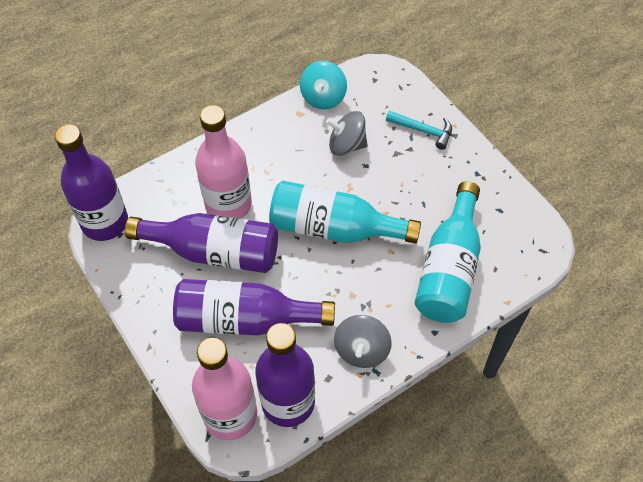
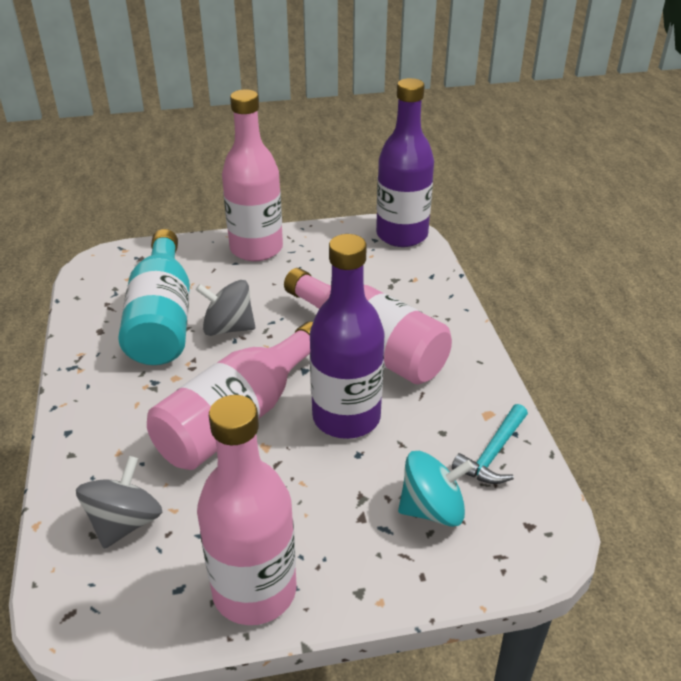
pink bottle: [192,338,257,440] [195,105,252,219] = 2 -> [147,321,313,470] [197,395,296,625] [222,89,283,261] [284,268,452,384] = 4
purple bottle: [55,124,128,241] [125,213,278,273] [173,279,335,335] [255,323,315,427] = 4 -> [310,234,385,439] [376,78,434,247] = 2
turquoise bottle: [269,181,421,244] [415,181,481,323] = 2 -> [118,229,190,365] = 1

